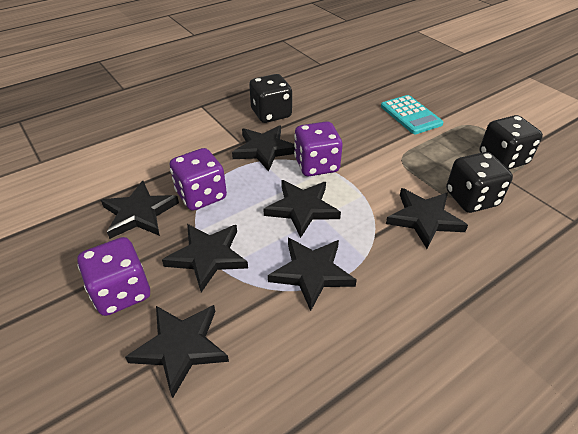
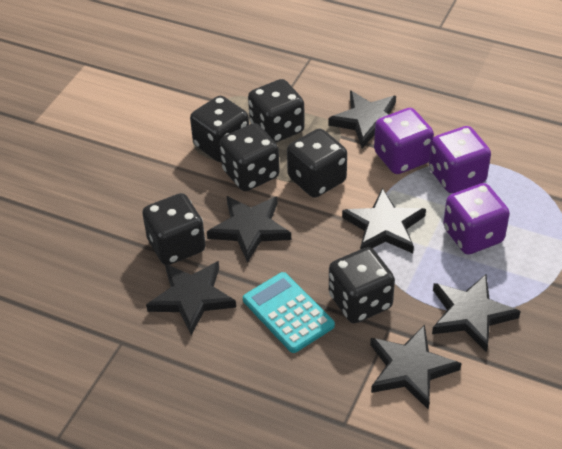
black dice: [249,74,292,123] [446,152,513,213] [480,115,543,169] = 3 -> [142,193,206,265] [190,96,249,162] [220,123,280,191] [248,79,305,143] [287,129,347,198] [329,247,395,323] = 6
black star: [101,181,179,239] [125,305,229,398] [162,224,248,292] [232,125,295,172] [263,180,341,238] [268,238,357,311] [386,188,468,249] = 7 -> [146,261,236,335] [207,196,291,263] [328,91,396,149] [342,188,426,253] [370,325,462,409] [432,274,521,353] = 6

